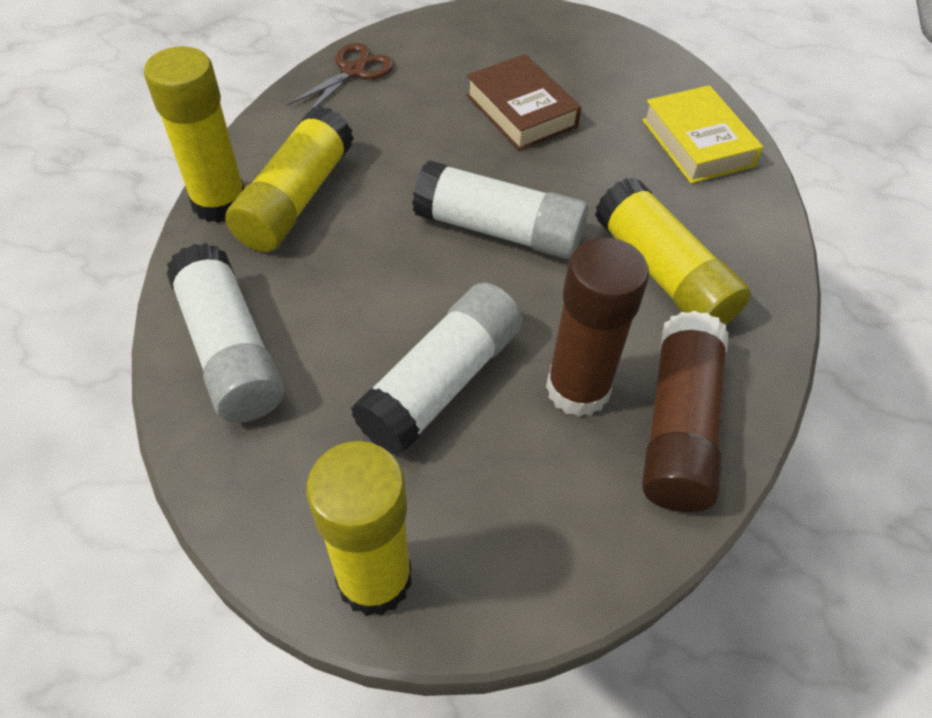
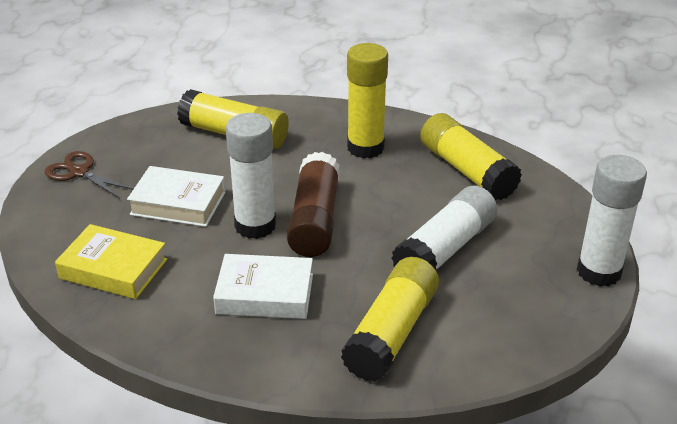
brown book: [466,54,581,150] = 1 -> none = 0
brown glue stick: [546,237,649,417] [642,311,728,512] = 2 -> [287,152,340,257] = 1
white book: none = 0 -> [127,166,226,227] [213,254,313,319] = 2

